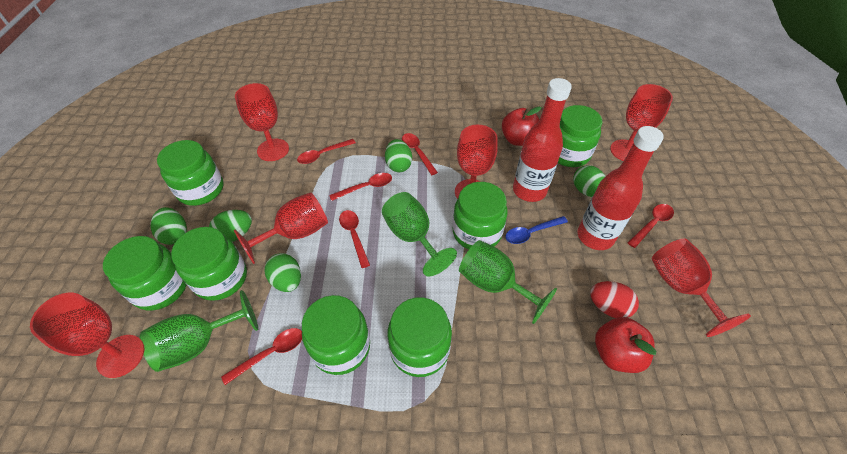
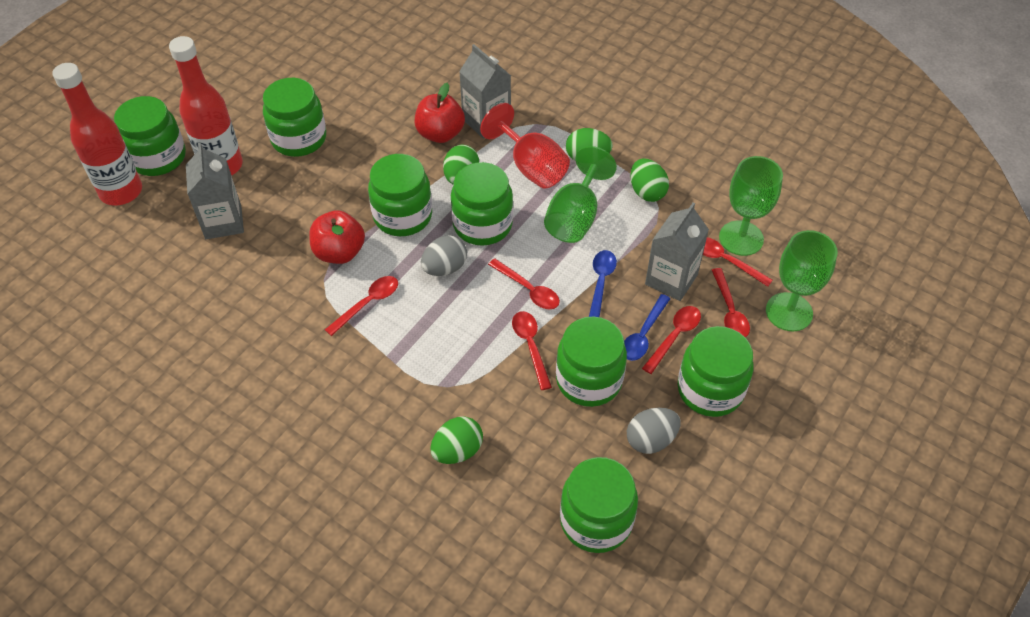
blue spoon: [505,216,568,244] = 1 -> [589,250,617,317] [624,294,671,361] = 2
green egg: [151,207,187,245] [209,210,252,242] [264,253,301,292] [385,139,412,172] [573,165,606,197] = 5 -> [430,416,483,464] [443,144,479,185] [566,128,613,161] [630,158,669,202] = 4
grey carton: none = 0 -> [186,143,244,239] [459,44,511,139] [645,202,709,301] = 3
grey egg: none = 0 -> [421,235,467,276] [627,408,681,454] = 2
red egg: [590,281,639,318] = 1 -> none = 0
red goblet: [30,293,143,378] [234,192,328,264] [235,83,289,161] [455,125,498,199] [610,84,673,161] [652,238,751,337] = 6 -> [480,103,570,189] = 1

